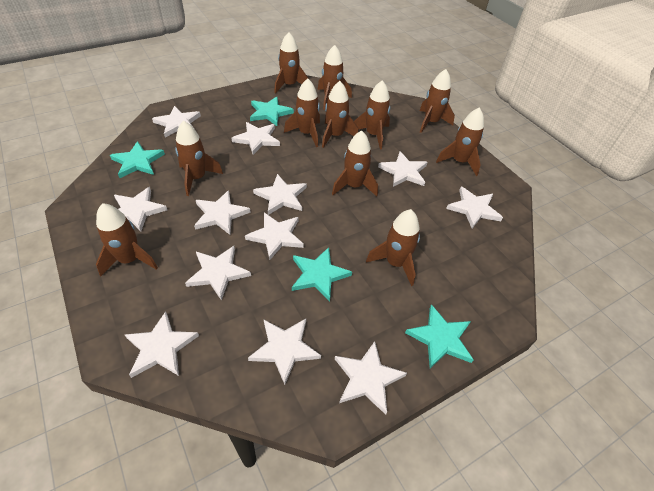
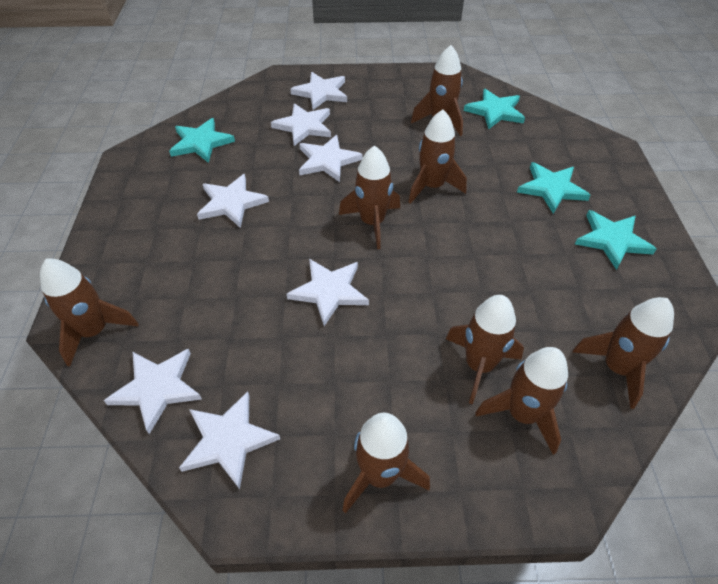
brown rocket: [96,203,158,277] [175,121,223,196] [274,32,309,94] [284,78,320,147] [318,45,352,110] [322,81,358,148] [332,130,378,196] [354,80,391,149] [366,209,420,286] [420,69,455,133] [436,107,484,176] = 11 -> [40,258,138,367] [339,146,400,249] [343,413,430,513] [408,110,467,204] [411,45,463,136] [446,295,524,404] [475,347,568,455] [572,297,674,409] = 8
white star: [114,187,167,231] [125,311,199,378] [152,106,201,138] [185,246,251,300] [194,190,250,235] [232,122,280,155] [245,213,304,260] [248,319,321,385] [253,174,307,215] [335,341,407,415] [378,151,427,187] [446,187,503,228] = 12 -> [104,349,202,434] [179,391,280,489] [197,174,269,228] [271,103,331,146] [287,259,369,326] [290,72,347,110] [299,135,362,182] = 7

